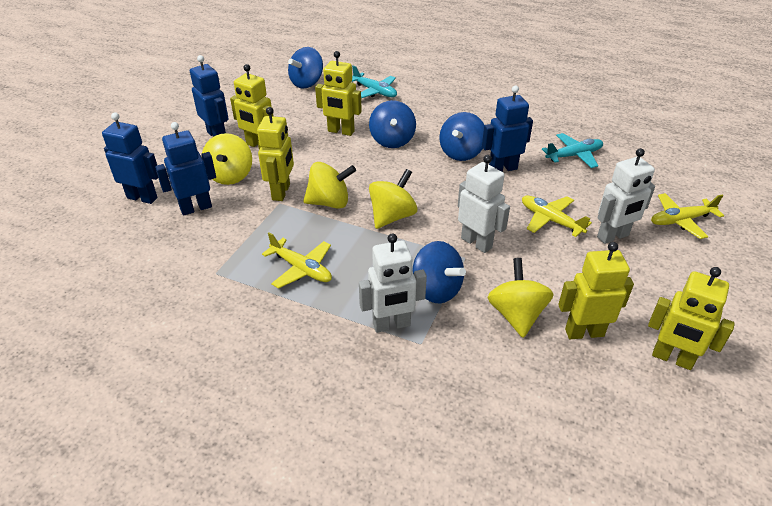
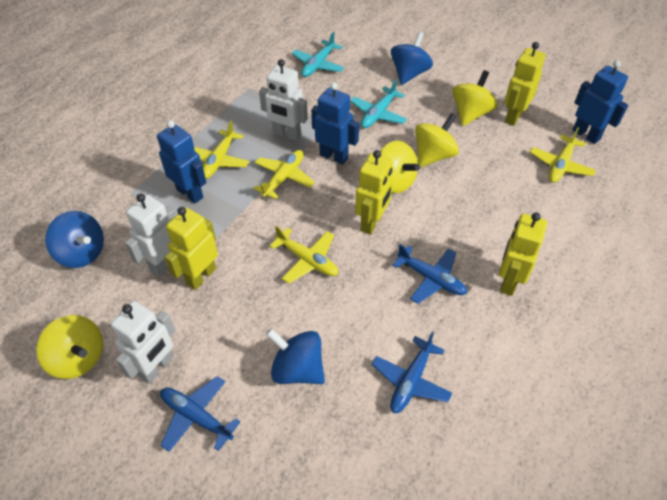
blue plane: none = 0 -> [160,376,241,452] [372,332,452,413] [392,244,467,304] = 3
blue robot: [102,112,158,204] [155,122,216,216] [190,55,229,137] [482,86,533,172] = 4 -> [157,120,206,204] [311,82,359,165] [572,60,628,144] = 3
blue spinning top: [288,47,323,88] [369,100,416,148] [413,241,466,304] [439,112,484,161] = 4 -> [45,211,104,268] [266,328,325,384] [391,31,433,85] = 3
yellow plane: [262,232,332,289] [522,196,592,237] [651,193,724,239] = 3 -> [194,121,249,179] [253,150,315,199] [269,226,338,283] [530,127,596,183] = 4
yellow robot: [230,64,274,149] [257,107,294,201] [315,51,362,136] [558,242,634,339] [648,267,735,370] = 5 -> [165,207,218,290] [355,150,393,235] [499,212,547,296] [504,42,546,126] = 4

